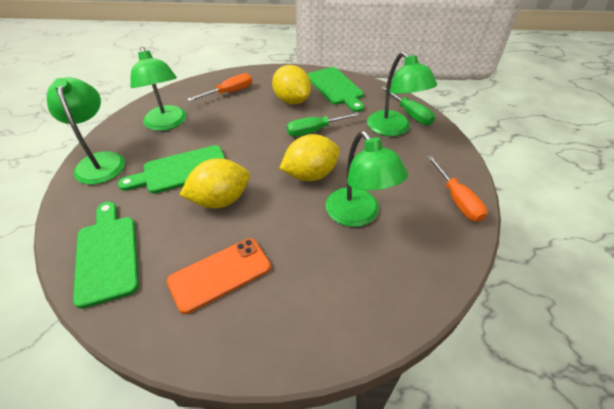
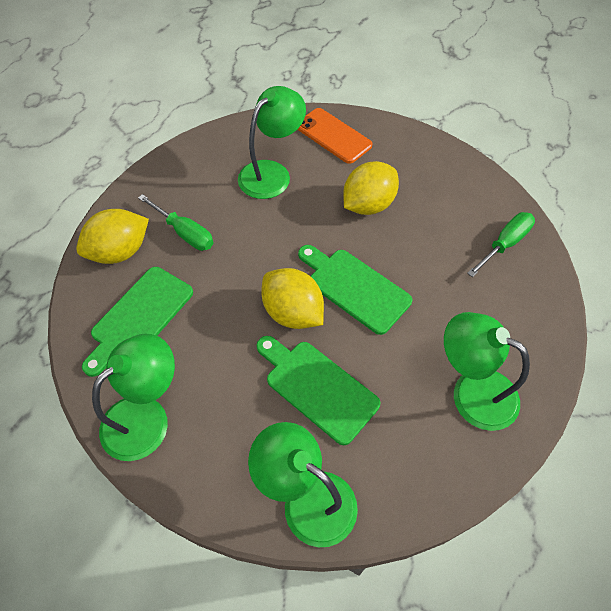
orange screwdriver: [187,73,252,101] [427,156,487,222] = 2 -> none = 0

